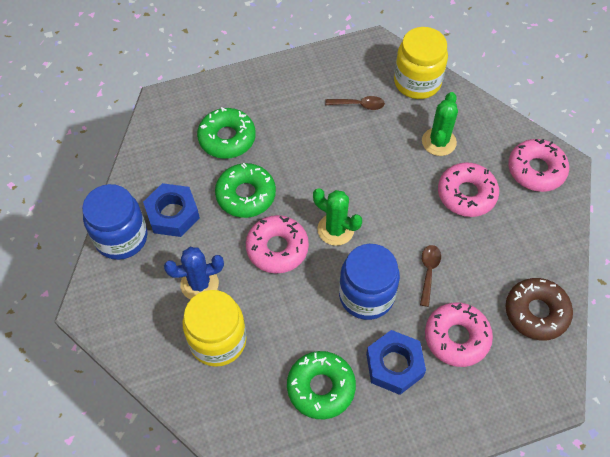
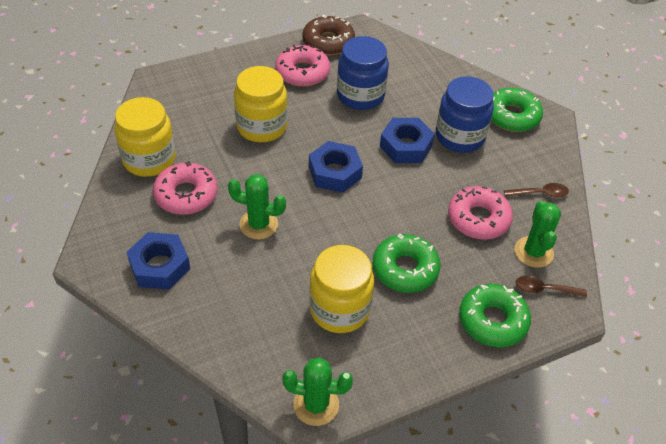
blue cactus: [164,247,224,300] = 1 -> none = 0
blue nut: [143,183,200,237] [366,330,426,395] = 2 -> [127,232,190,290] [309,141,363,193] [380,118,435,163] = 3
green cactus: [313,188,362,246] [422,92,458,156] = 2 -> [228,174,286,240] [282,357,353,426] [515,201,561,268] = 3
pink donut: [246,215,309,273] [425,303,493,367] [438,162,499,217] [508,139,569,192] = 4 -> [153,161,217,215] [275,45,330,87] [448,186,513,240] = 3
yellow jar: [183,290,247,367] [394,27,448,99] = 2 -> [114,97,176,177] [234,66,288,142] [309,245,374,333] = 3

